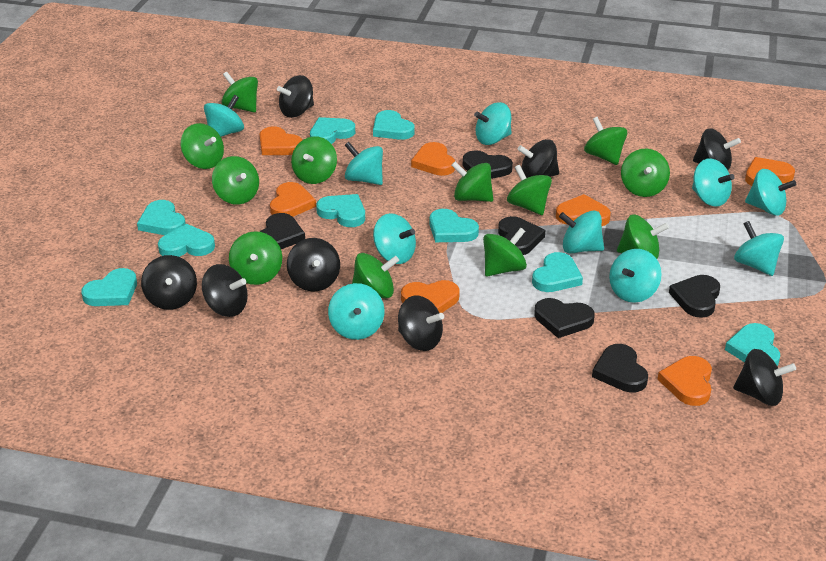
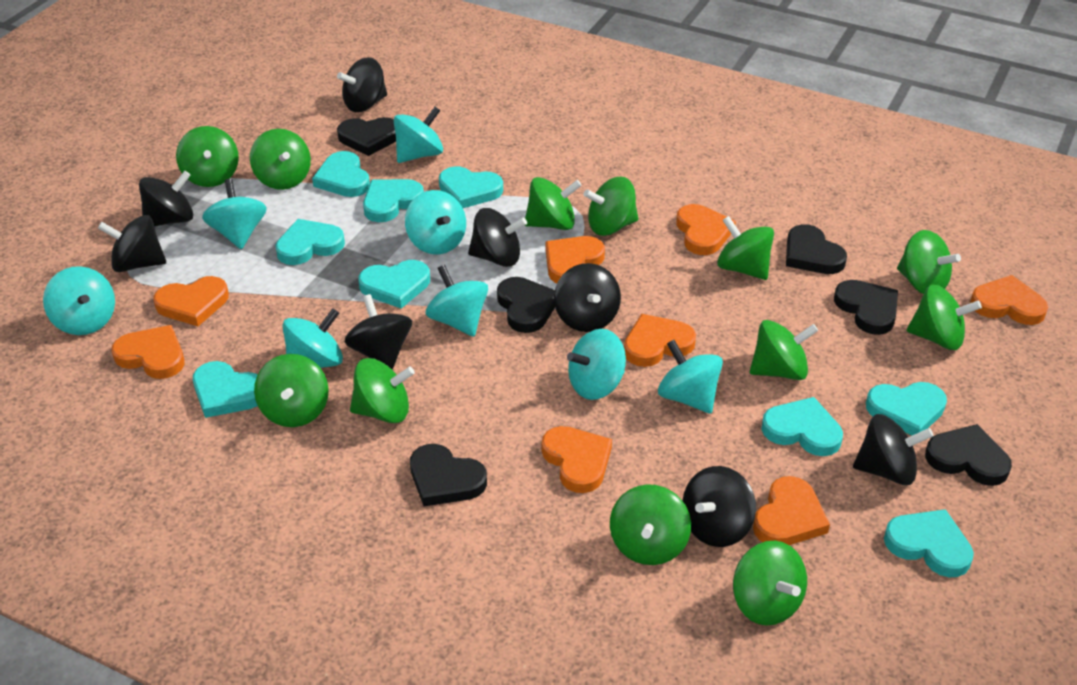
orange heart: [260,126,302,155] [270,182,316,217] [401,280,460,313] [411,142,455,176] [556,194,611,226] [657,356,712,406] [745,157,795,186] = 7 -> [111,325,184,379] [153,276,229,326] [542,426,612,493] [545,236,605,283] [624,314,696,367] [676,204,736,255] [753,476,830,545] [970,275,1048,325] = 8
turquoise spinning top: [204,95,244,137] [328,283,385,340] [345,142,383,185] [373,213,416,264] [474,102,512,145] [559,211,604,253] [609,249,662,303] [692,158,735,207] [734,221,784,276] [745,169,797,215] = 10 -> [43,266,115,335] [202,179,267,249] [282,308,343,368] [394,107,443,163] [405,190,466,254] [426,265,488,337] [567,329,626,400] [658,340,723,414] = 8

